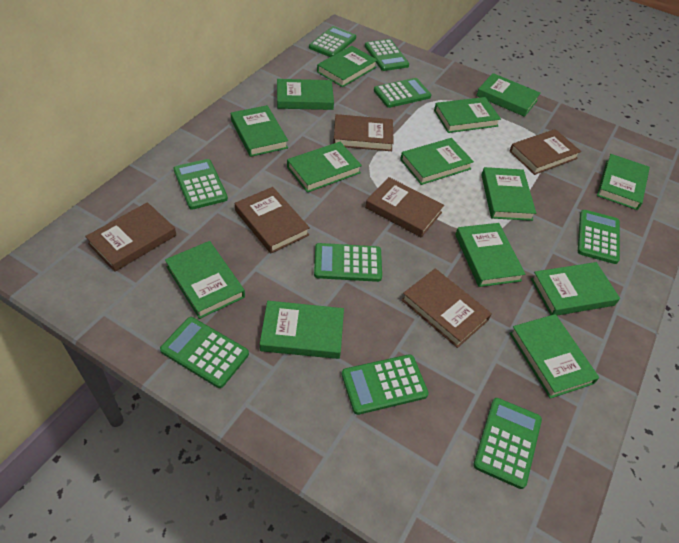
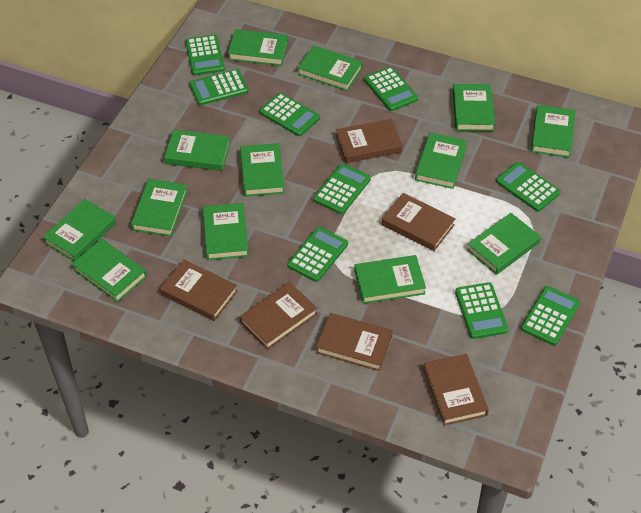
green book: [165,241,245,319] [231,105,288,157] [260,301,344,359] [277,79,334,110] [287,142,362,193] [317,46,377,87] [400,138,474,185] [434,97,501,133] [455,223,525,287] [476,73,541,117] [481,167,536,221] [509,314,599,399] [531,262,620,316] [597,154,650,210] = 14 -> [43,199,116,262] [72,239,147,303] [131,179,188,236] [164,130,230,171] [203,203,249,260] [228,29,288,66] [240,143,284,197] [298,45,363,91] [354,255,426,304] [415,133,467,189] [453,84,495,131] [467,213,541,275] [531,105,576,158] = 13

